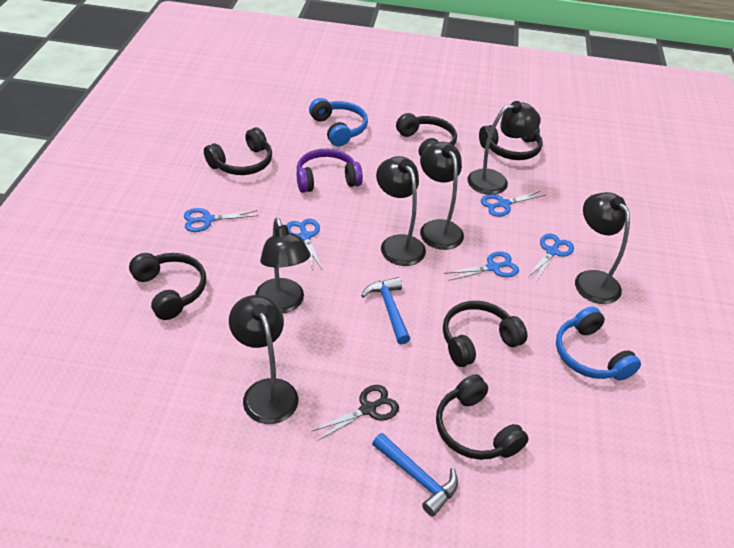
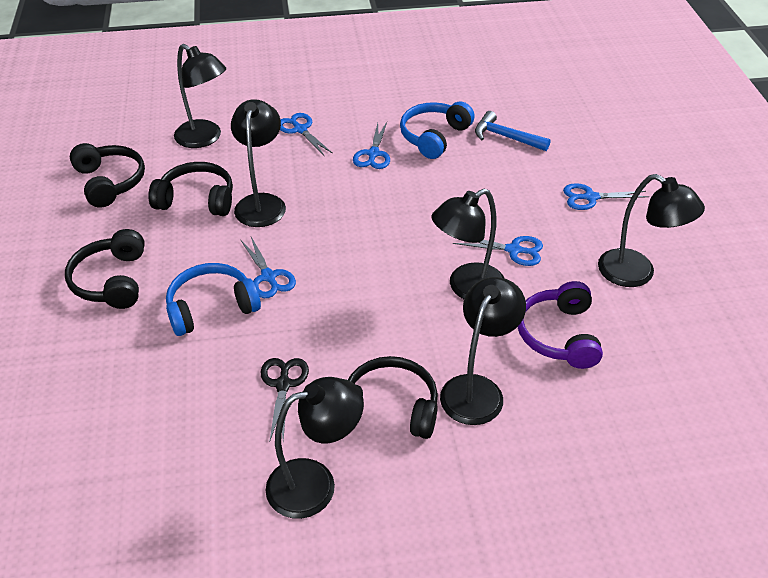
black headphones: [129,253,206,320] [204,127,272,175] [396,113,457,157] [436,374,528,460] [443,301,527,367] [479,125,543,160] = 6 -> [65,229,145,309] [70,143,145,208] [148,162,233,216] [348,356,438,439] = 4
blue hammer: [361,277,410,344] [372,433,458,516] = 2 -> [475,111,551,151] = 1

